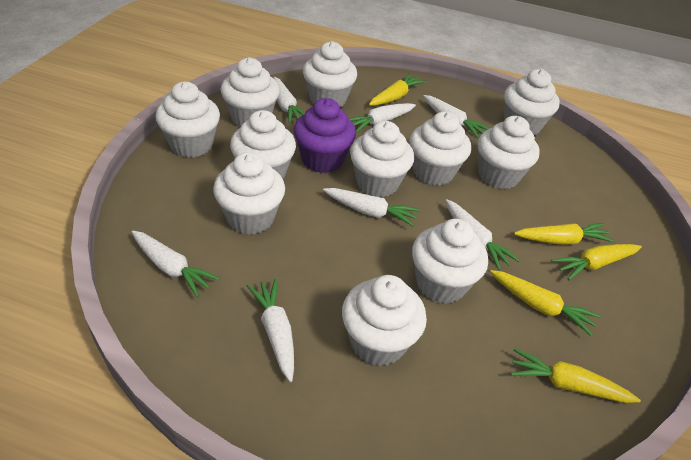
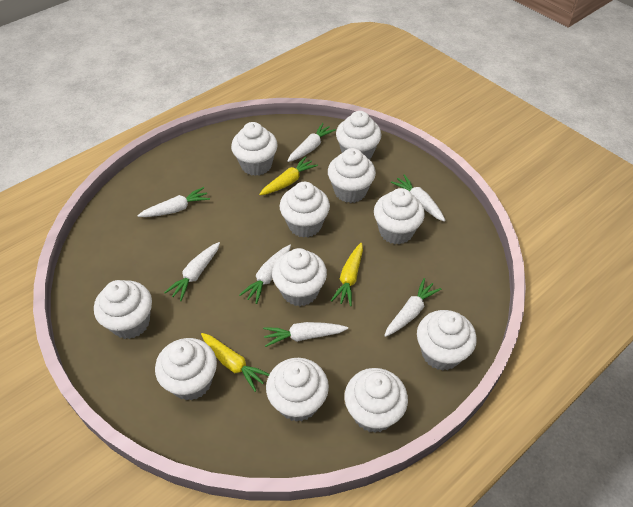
purple cupcake: [294,98,356,173] = 1 -> none = 0
yellow carrot: [369,73,426,106] [490,270,600,336] [511,348,641,403] [514,223,614,245] [552,244,642,280] = 5 -> [201,333,270,392] [259,156,318,195] [331,243,363,306] = 3

